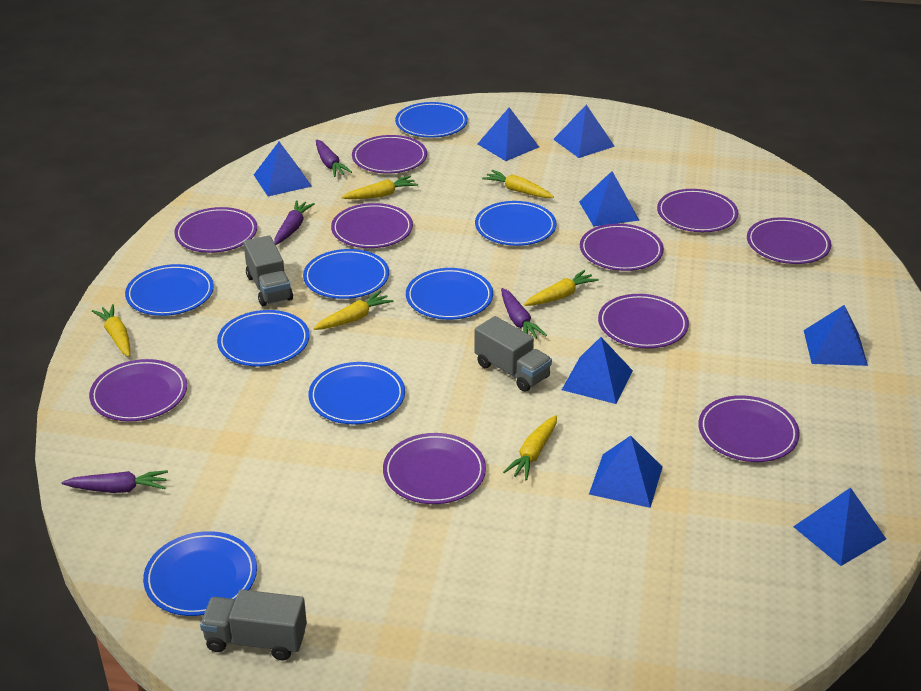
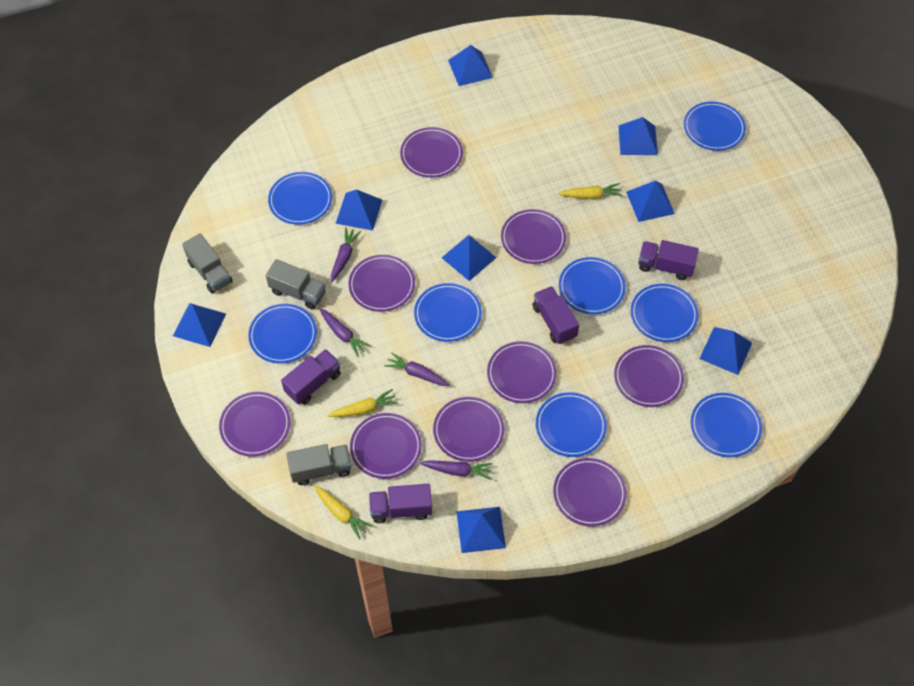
purple plate: [89,359,187,422] [174,207,257,253] [331,203,413,248] [352,135,427,173] [383,433,486,504] [580,224,664,271] [598,294,689,348] [657,189,738,232] [699,395,800,462] [747,217,831,264] = 10 -> [219,392,291,456] [348,255,415,312] [350,413,422,479] [400,127,463,178] [433,397,504,462] [487,341,557,403] [501,209,566,264] [553,458,627,527] [614,345,684,407] = 9
purple truck: none = 0 -> [281,349,341,404] [369,484,432,523] [533,286,579,344] [638,240,699,280] = 4
yellow carrot: [92,304,130,357] [313,291,394,330] [342,176,418,199] [482,170,554,198] [503,415,557,480] [524,270,599,306] = 6 -> [314,485,372,539] [328,389,398,417] [558,183,622,199] = 3

